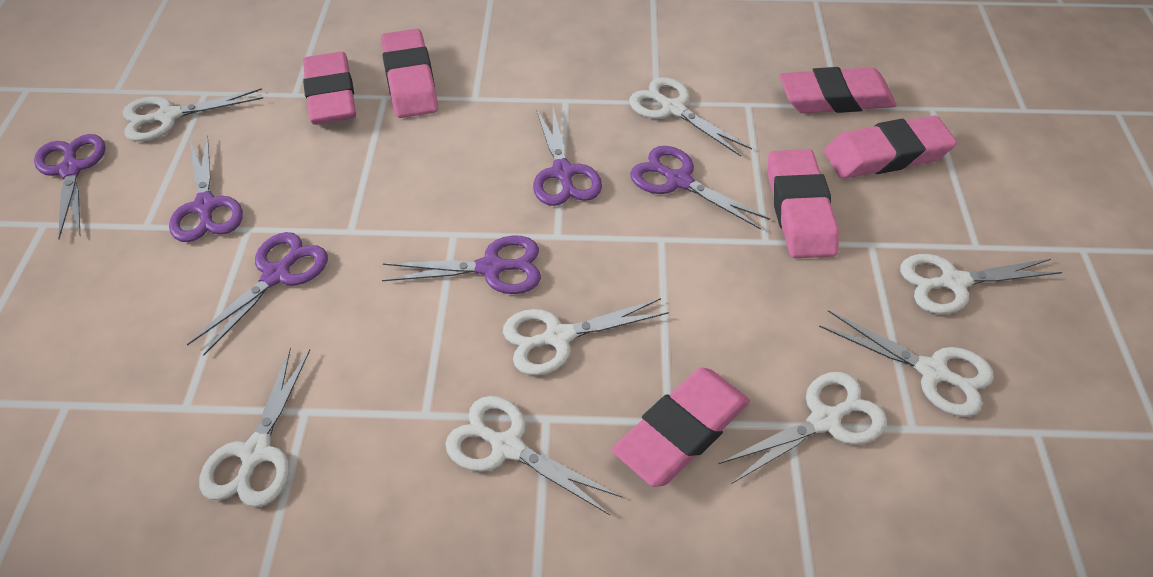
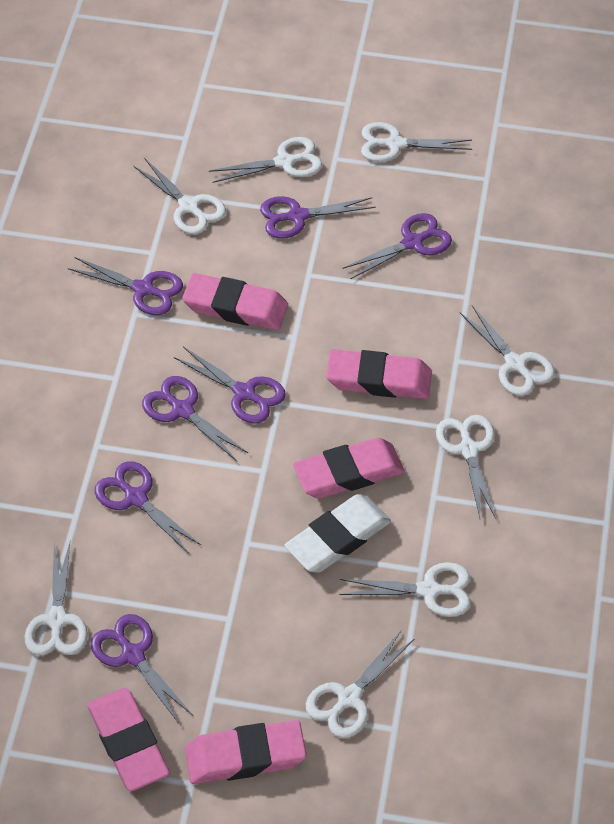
pink eraser: [303,52,356,125] [381,29,438,118] [612,368,750,487] [768,149,839,258] [779,67,896,113] [824,116,957,179] = 6 -> [87,688,170,791] [182,273,288,330] [185,720,306,784] [293,438,405,498] [326,349,432,399] = 5
purple scissors: [34,134,105,239] [169,135,243,242] [187,232,328,356] [382,235,541,294] [533,108,602,206] [630,146,770,230] = 6 -> [68,257,183,315] [91,614,193,724] [94,461,201,554] [142,376,248,461] [174,347,286,424] [260,196,376,239] [342,213,452,279] = 7
white eraser: none = 0 -> [285,494,391,573] = 1

